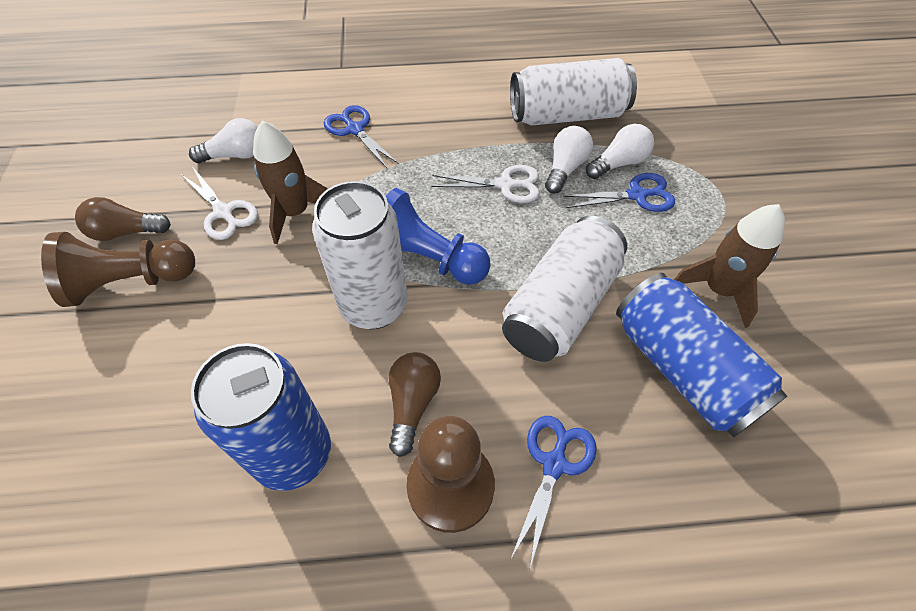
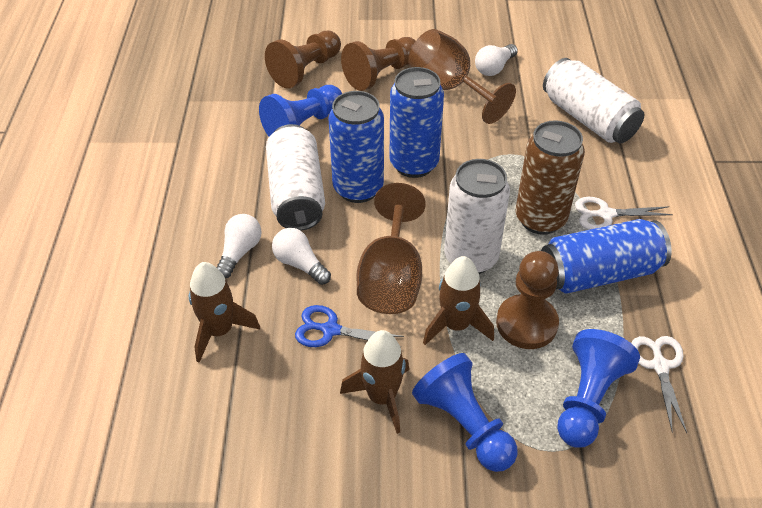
blue can: [191,343,331,491] [616,273,787,437] = 2 -> [329,91,384,203] [390,67,444,178] [541,219,672,293] = 3
blue pawn: [386,188,491,285] = 1 -> [259,85,342,137] [412,353,518,472] [557,329,640,448] = 3
blue scissors: [324,105,399,168] [510,416,597,568] [563,173,675,212] = 3 -> [295,305,404,347] = 1
brown can: none = 0 -> [516,120,585,235] = 1
brown goblet: none = 0 -> [357,183,426,314] [408,29,516,124] = 2
brown light bulb: [75,197,171,241] [389,352,441,457] = 2 -> none = 0
brown pawn: [41,232,195,307] [406,416,495,533] = 2 -> [265,31,341,88] [341,37,416,91] [496,251,559,349] = 3
brown rocket: [253,121,328,244] [674,204,785,328] = 2 -> [189,262,260,363] [340,330,409,434] [423,256,494,345] = 3

